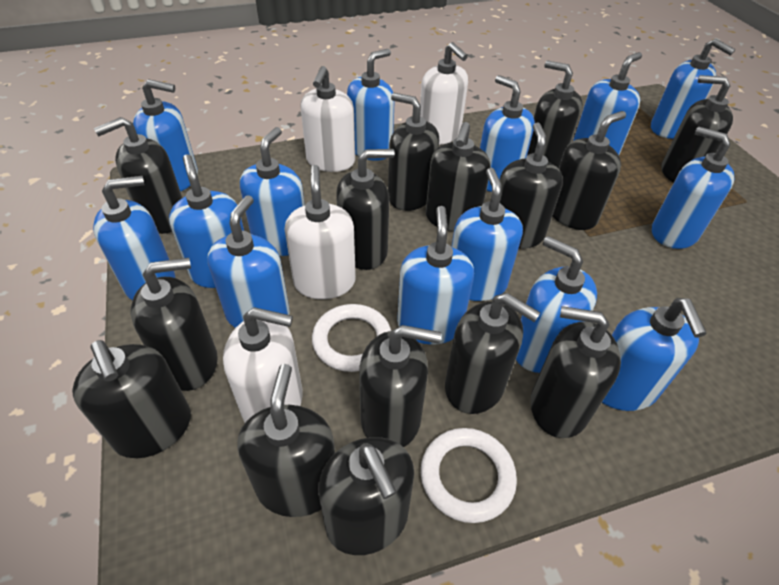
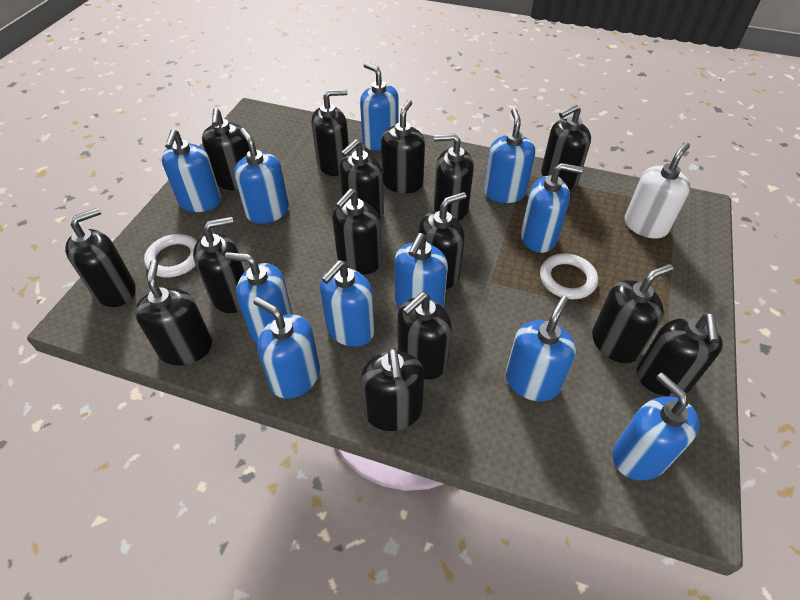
blue soap dispenser: [93,176,175,300] [133,79,198,191] [169,154,244,288] [208,195,290,328] [240,127,305,256] [347,49,395,161] [397,206,474,345] [452,168,523,301] [480,75,535,192] [516,236,597,373] [573,52,642,155] [602,298,707,411] [651,39,735,139] [652,127,734,249] = 14 -> [161,129,221,212] [225,252,292,344] [234,128,289,224] [253,297,320,399] [320,260,375,347] [360,62,399,151] [395,233,448,308] [484,108,535,203] [506,296,576,401] [521,163,583,253] [613,372,699,480] = 11
white soap dispenser: [223,307,303,423] [285,165,356,299] [300,66,355,172] [420,42,468,145] = 4 -> [625,143,690,239] = 1

